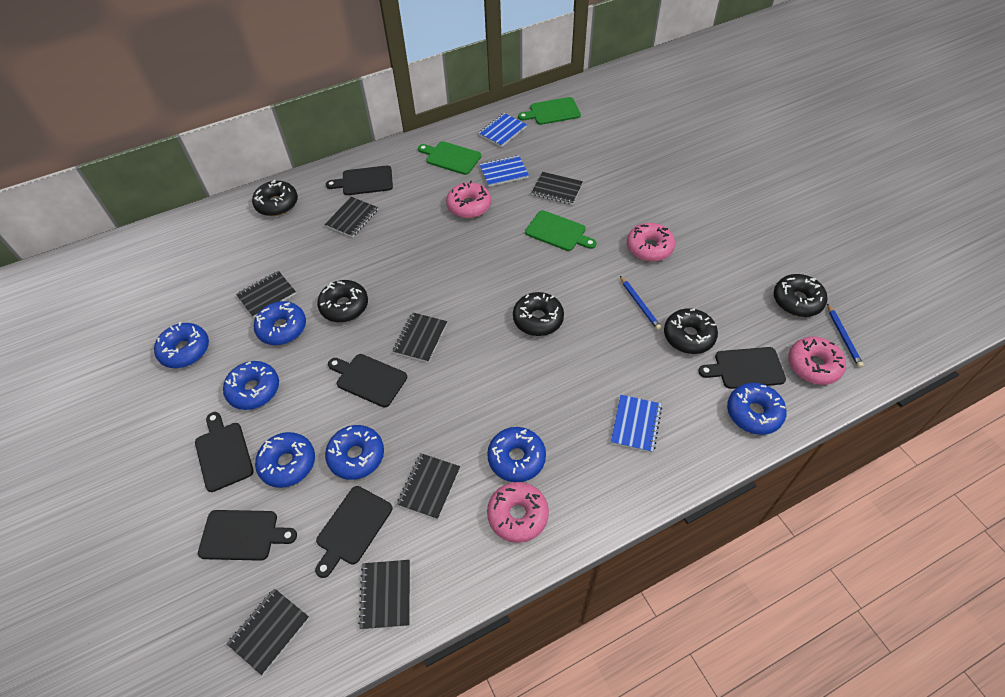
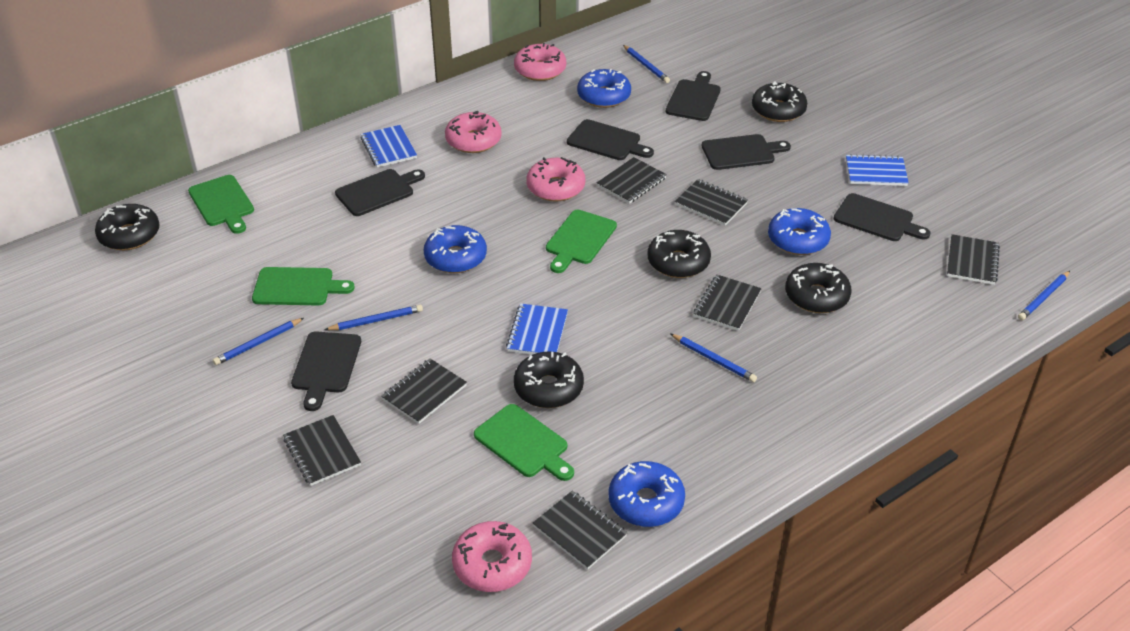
blue donut: [154,322,209,368] [223,361,279,410] [254,301,306,345] [255,432,315,488] [325,425,384,480] [487,427,546,482] [727,383,787,435] = 7 -> [424,225,487,273] [577,69,631,108] [609,461,685,527] [768,208,831,255] = 4
blue pencil: [620,276,662,330] [827,303,864,368] = 2 -> [213,318,304,365] [324,305,423,330] [623,45,670,83] [670,333,757,382] [1018,271,1070,320] = 5
green cutting board: [418,141,481,175] [518,97,581,125] [525,210,597,251] = 3 -> [188,175,254,234] [252,267,355,305] [474,404,574,481] [546,210,617,273] = 4

